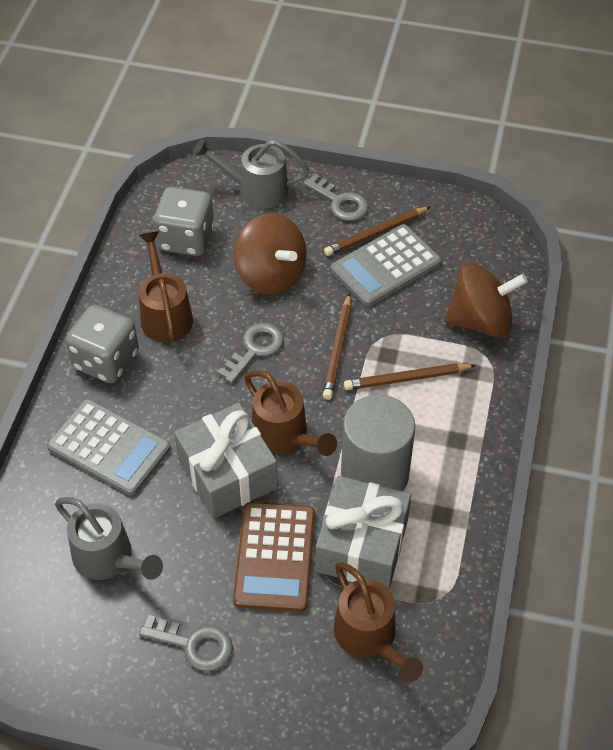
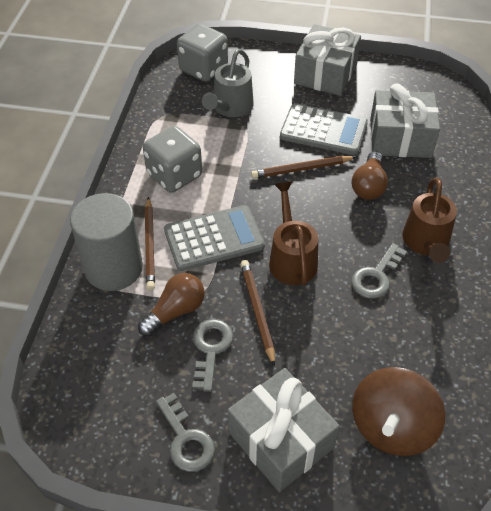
brown calculator: [233,502,315,612] = 1 -> none = 0
brown light bulb: none = 0 -> [138,273,205,336] [352,151,388,200] = 2
brown spinning top: [234,213,307,295] [444,263,527,338] = 2 -> [352,367,445,456] = 1
brown watering can: [139,231,193,342] [244,370,337,456] [334,562,423,683] = 3 -> [269,182,318,286] [402,178,457,263] = 2
grey gift: [174,403,278,519] [315,476,411,589] = 2 -> [228,368,340,492] [294,24,361,96] [370,84,440,158] = 3
grey watering can: [55,497,163,580] [193,139,309,208] = 2 -> [202,49,254,117] = 1

